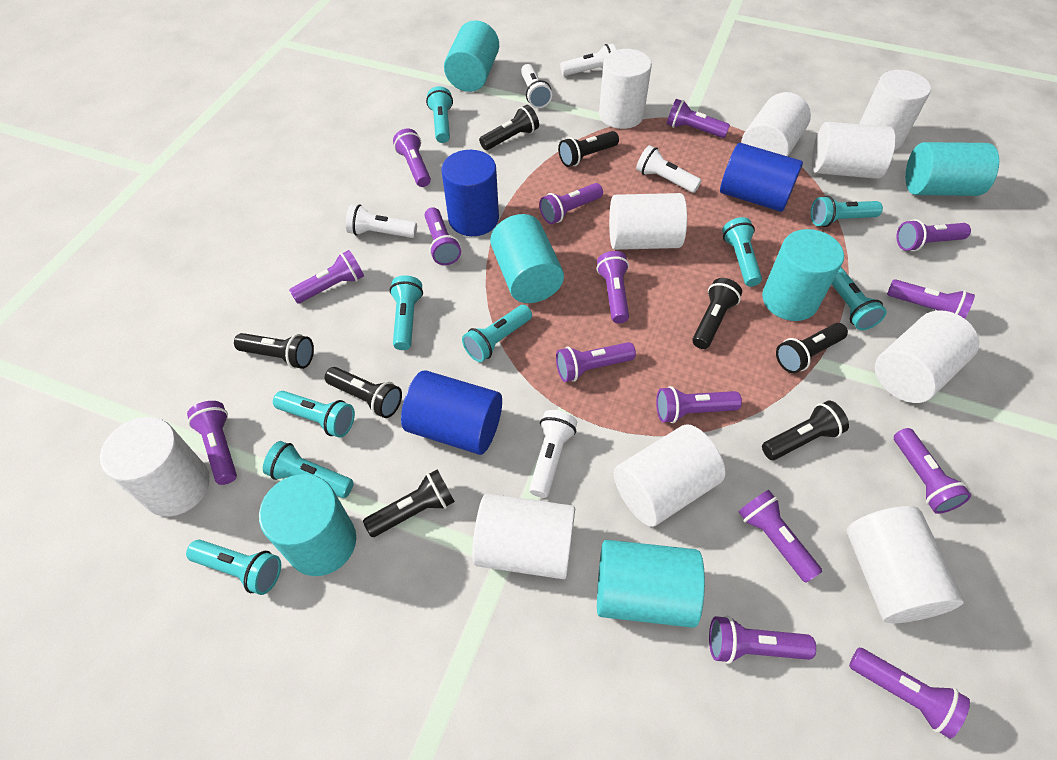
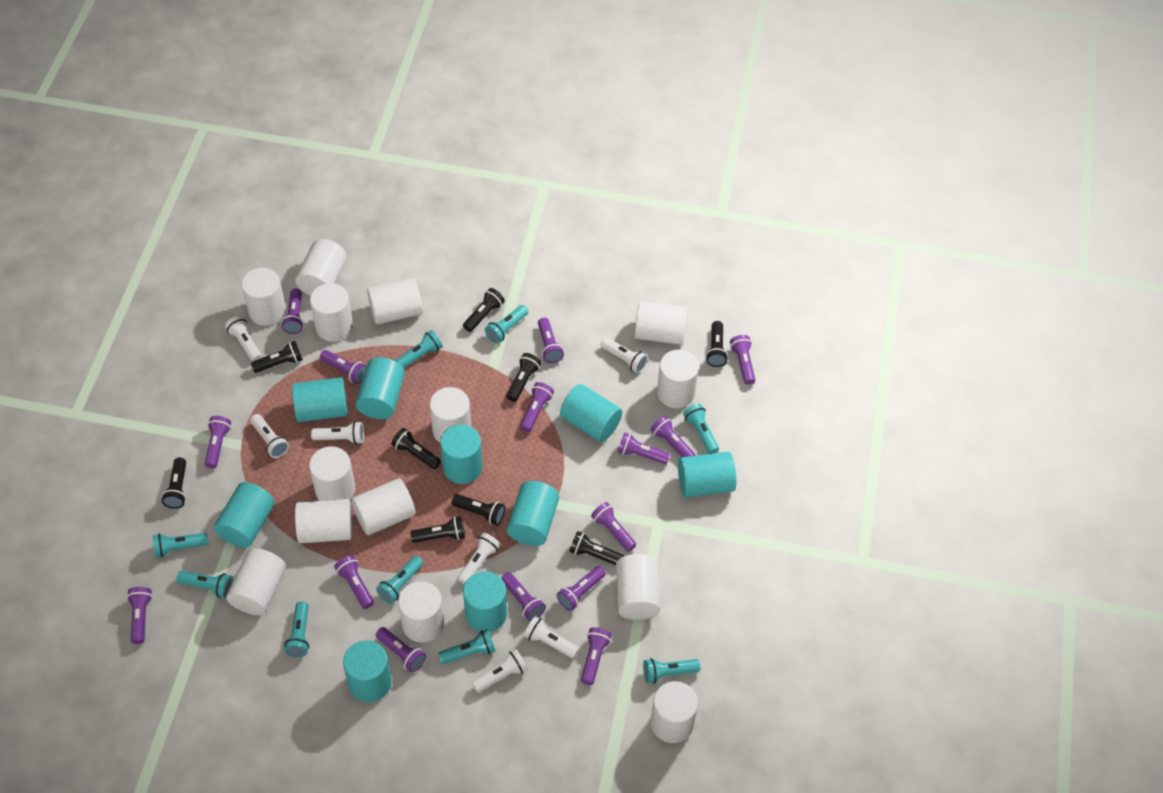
black flashlight: [234,333,314,369] [325,367,402,418] [363,469,455,537] [479,105,539,150] [558,131,619,167] [692,278,742,349] [762,401,849,460] [776,323,848,373] = 8 -> [162,458,186,509] [251,341,303,373] [391,428,441,469] [410,516,465,543] [452,494,505,526] [463,288,505,332] [507,353,541,402] [569,531,624,565] [706,321,728,367] = 9
blue cylinder: [401,370,502,455] [442,150,499,236] [720,143,803,212] = 3 -> none = 0
turquoise cylinder: [259,474,356,576] [444,20,499,92] [490,214,564,303] [597,540,705,628] [762,229,844,321] [905,142,999,196] = 6 -> [214,482,275,548] [292,377,348,422] [343,640,392,702] [356,357,405,419] [440,424,482,484] [463,571,507,632] [507,481,559,546] [560,384,622,442] [678,452,736,497] = 9
white cylinder: [100,417,210,516] [472,494,575,579] [599,49,652,129] [609,193,687,250] [614,424,726,527] [741,92,811,156] [812,122,896,179] [847,506,964,623] [859,70,931,150] [875,310,979,403] = 10 -> [226,548,286,615] [242,268,286,326] [295,239,347,296] [295,499,353,543] [309,446,355,501] [310,283,353,342] [352,478,415,535] [367,278,423,325] [398,581,444,643] [430,387,471,443] [616,554,660,620] [635,302,687,345] [651,681,698,743] [657,350,699,408] = 14
white flashlight: [346,204,417,238] [521,64,552,108] [529,410,577,498] [560,44,616,76] [636,145,702,193] = 5 -> [225,316,262,362] [250,414,289,458] [311,421,364,444] [457,533,501,585] [471,649,528,693] [524,616,579,658] [600,337,648,373] = 7

